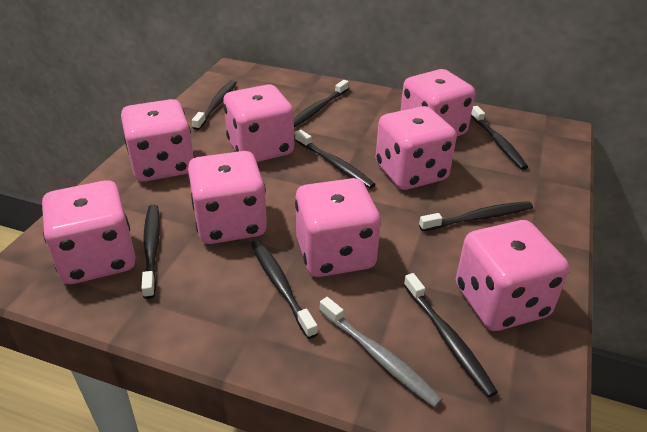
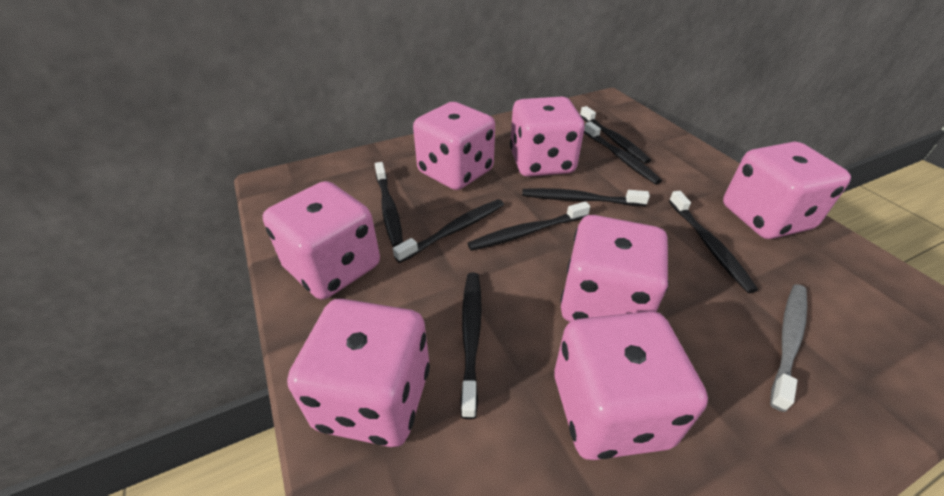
pink dice: [42,180,136,284] [121,99,195,182] [188,151,267,244] [223,84,294,162] [295,178,381,277] [376,106,457,190] [400,69,475,136] [456,220,569,331] = 8 -> [263,181,380,299] [287,299,430,447] [413,102,495,190] [510,96,585,177] [554,311,708,460] [560,215,669,322] [723,142,851,239] = 7

